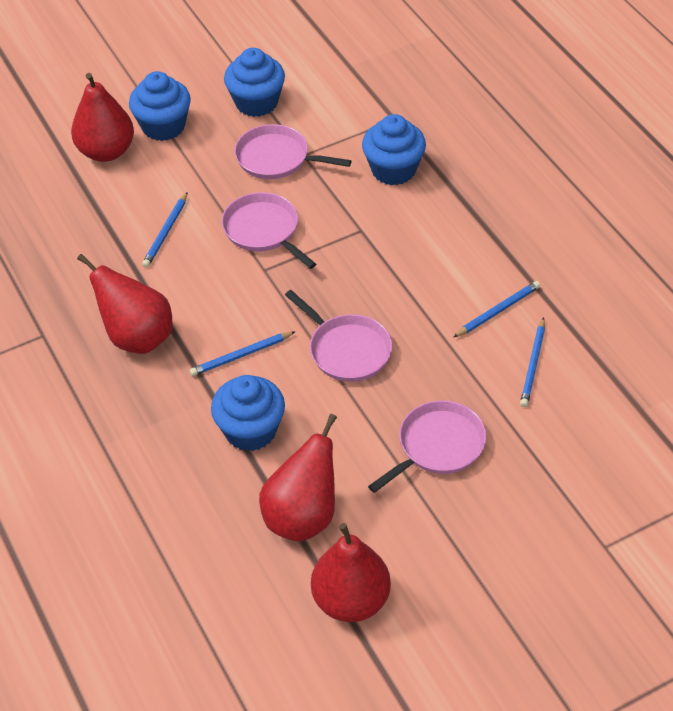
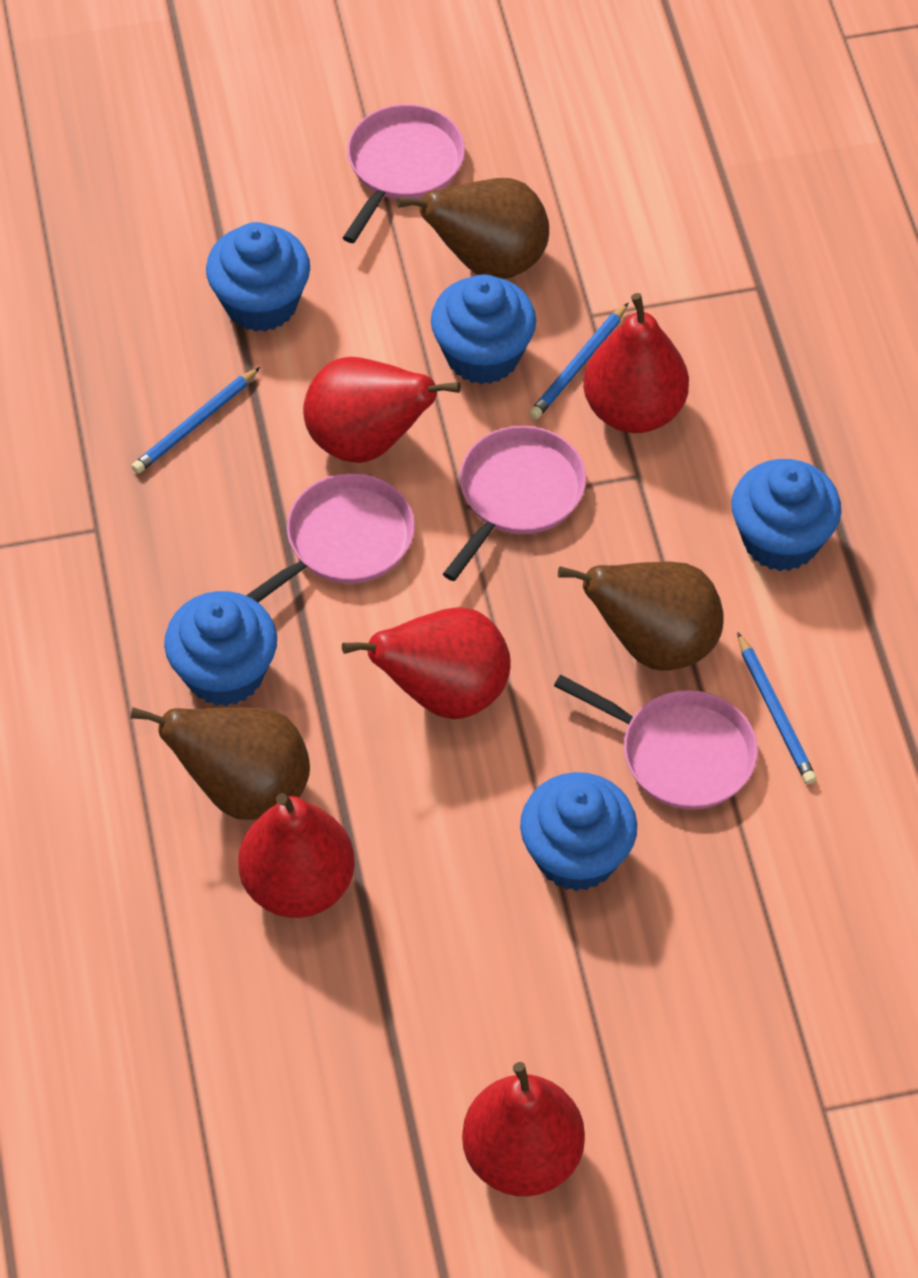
blue cupcake: [129,71,191,141] [211,375,285,451] [224,48,285,117] [362,114,426,185] = 4 -> [164,591,277,706] [206,222,310,332] [431,274,536,384] [520,772,637,891] [731,459,841,571] = 5
blue pencil: [142,192,188,268] [190,331,296,376] [454,281,540,337] [520,317,545,407] = 4 -> [131,367,260,474] [529,303,628,419] [737,632,817,784] = 3
brown pear: none = 0 -> [131,707,310,820] [396,178,549,279] [558,561,724,671] = 3
red pear: [71,73,134,162] [77,254,172,354] [259,414,337,542] [311,523,391,622] = 4 -> [238,793,355,918] [303,357,461,463] [342,607,511,719] [462,1062,585,1196] [583,293,689,433] = 5

